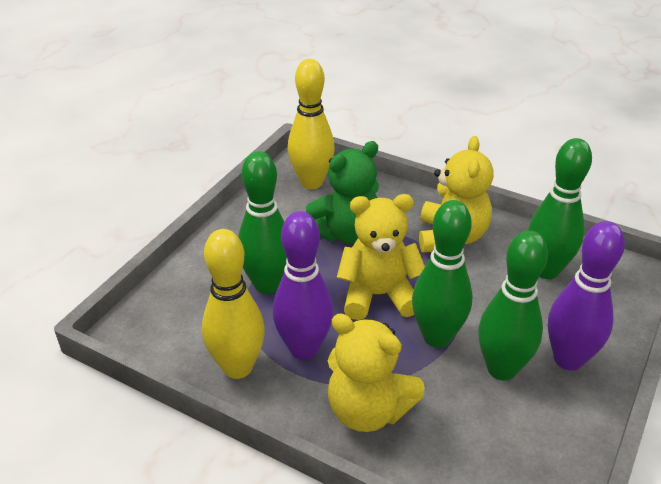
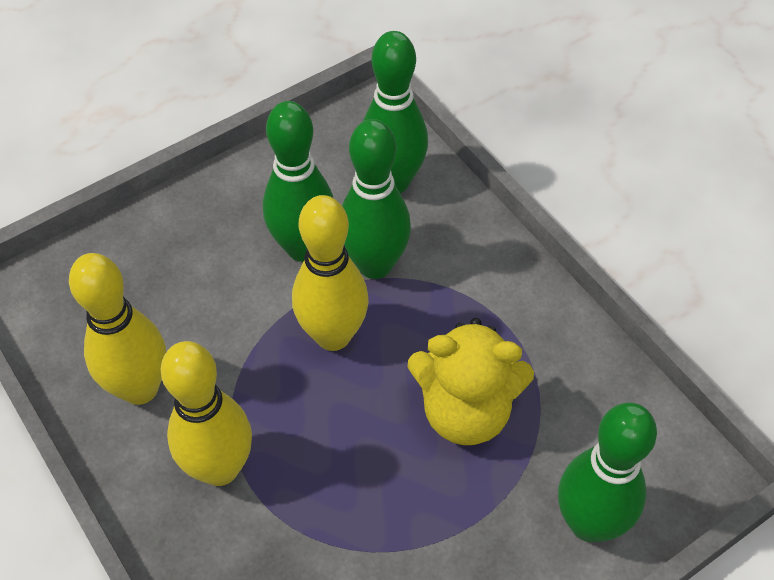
green teddy bear: [306,141,379,244] = 1 -> none = 0
purple bowling pin: [273,211,333,360] [548,221,625,371] = 2 -> none = 0
yellow bowling pin: [202,229,265,379] [288,59,335,189] = 2 -> [69,253,166,405] [161,341,252,486] [292,195,369,351] = 3
yellow teddy bear: [328,314,425,432] [337,194,425,320] [419,136,494,253] = 3 -> [407,318,534,445] = 1

